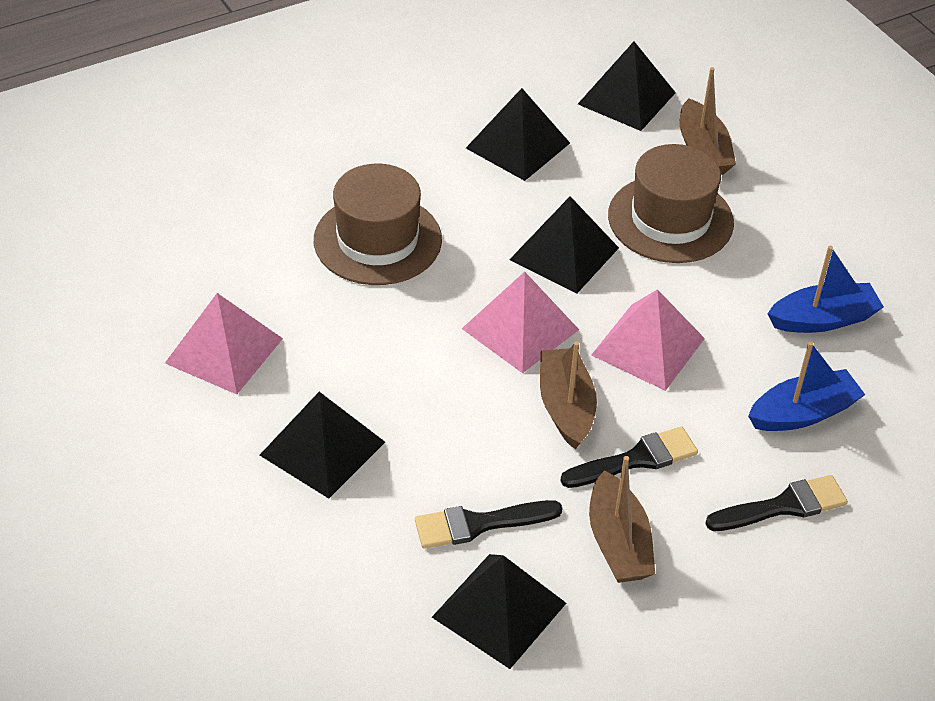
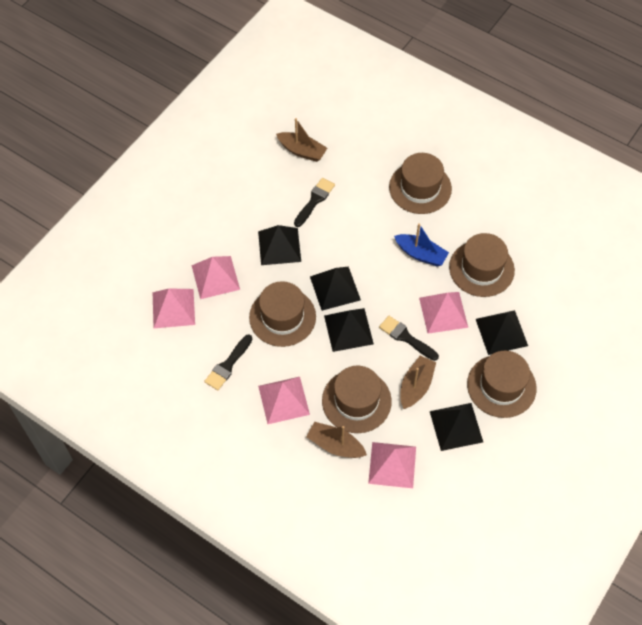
blue boat: [748,342,865,431] [767,246,884,333] = 2 -> [394,223,449,266] = 1
brown hat: [314,164,442,285] [608,144,734,263] = 2 -> [249,281,316,347] [322,366,392,433] [389,153,452,214] [449,233,515,297] [467,351,537,418] = 5
pink pyramid: [165,293,283,394] [462,272,579,373] [591,289,705,391] = 3 -> [153,288,195,328] [191,256,240,299] [258,377,310,424] [368,442,416,488] [419,292,468,334] = 5

